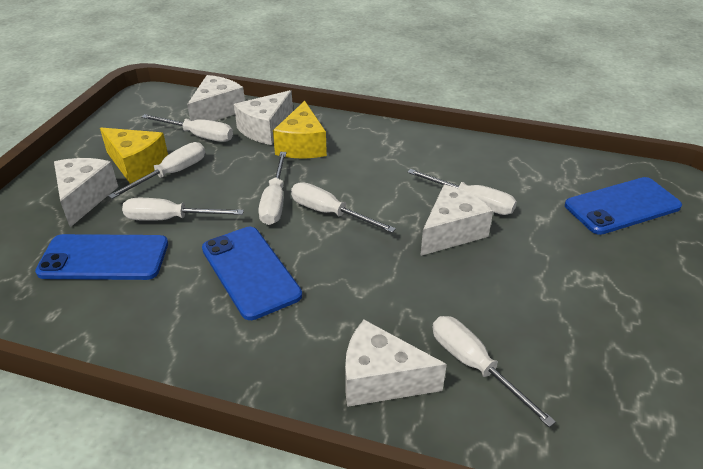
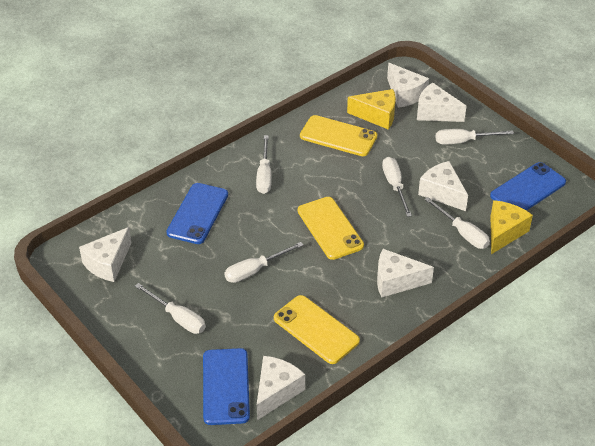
white cheese: [54,158,118,227] [187,75,245,121] [234,90,293,145] [345,320,447,407] [420,184,493,256] = 5 -> [79,227,131,282] [257,356,305,420] [377,249,434,298] [387,63,429,108] [417,82,466,122] [418,161,468,211] = 6
white screwdriver: [108,142,205,199] [122,198,244,221] [141,114,233,142] [258,152,287,225] [291,182,396,233] [407,169,517,215] [433,316,556,427] = 7 -> [135,283,206,334] [224,242,304,283] [256,135,272,194] [382,157,412,217] [424,197,490,249] [435,129,514,145] = 6
yellow phone: none = 0 -> [274,295,360,364] [298,197,364,260] [300,115,377,156] = 3

